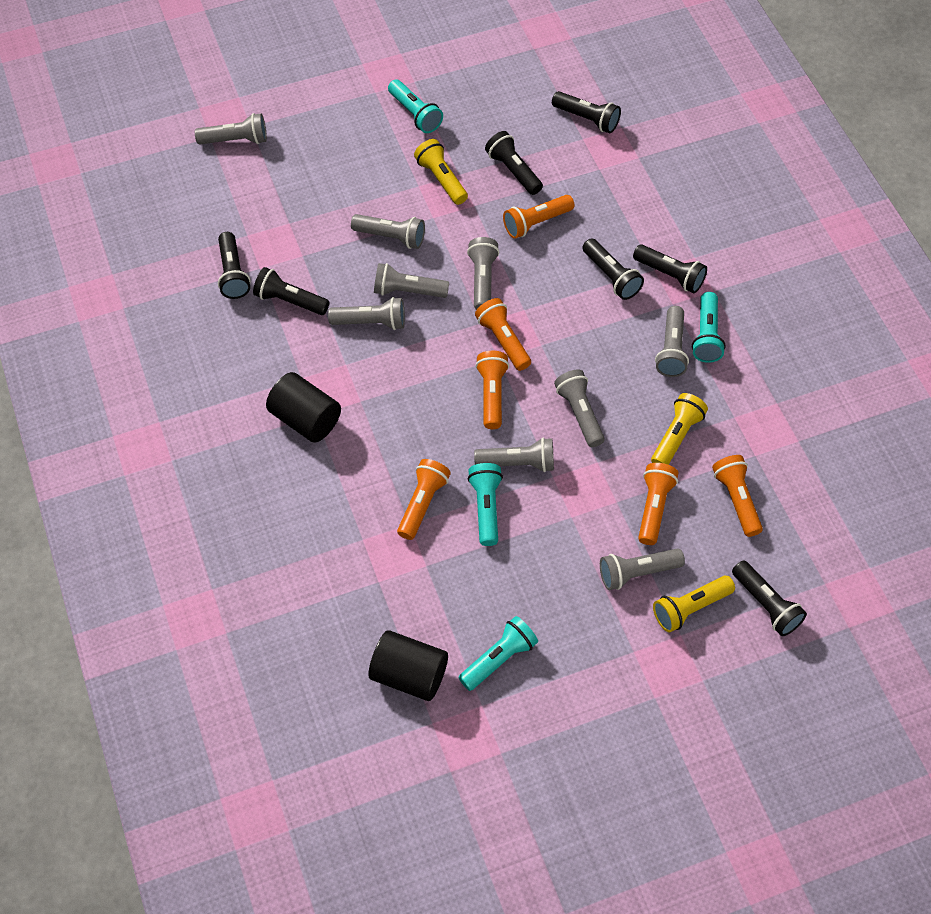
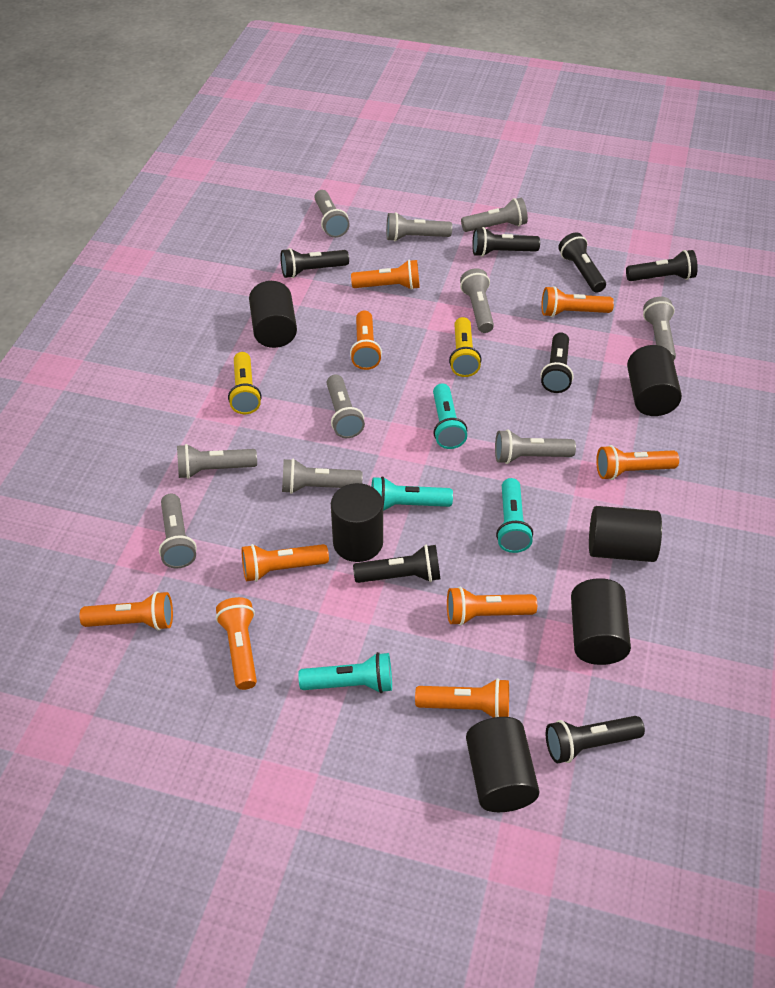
black cylinder: [266,372,341,442] [368,630,448,701] = 2 -> [249,281,297,348] [331,483,383,562] [466,717,540,812] [571,578,631,665] [589,506,662,562] [627,345,682,416] = 6
grey flashlight: [195,113,267,145] [328,297,405,330] [351,214,425,249] [374,263,449,298] [467,237,499,310] [474,438,554,472] [554,370,605,447] [600,548,685,590] [655,306,689,377] = 9 -> [159,494,197,568] [177,444,257,479] [282,458,363,494] [314,190,350,238] [327,375,365,438] [386,212,452,241] [460,268,494,333] [461,198,528,232] [495,429,576,464] [643,296,676,361] = 10
orange flashlight: [397,459,451,540] [475,298,531,371] [476,351,509,429] [503,195,574,239] [638,463,678,545] [712,455,763,537] = 6 -> [79,591,173,631] [216,597,257,690] [242,544,329,582] [350,311,382,370] [351,260,420,290] [415,678,509,718] [447,587,537,626] [541,286,614,317] [596,445,679,480] = 9
yellow flashlight: [414,139,468,205] [651,393,708,465] [653,576,735,632] = 3 -> [228,352,262,414] [449,317,481,377] = 2

